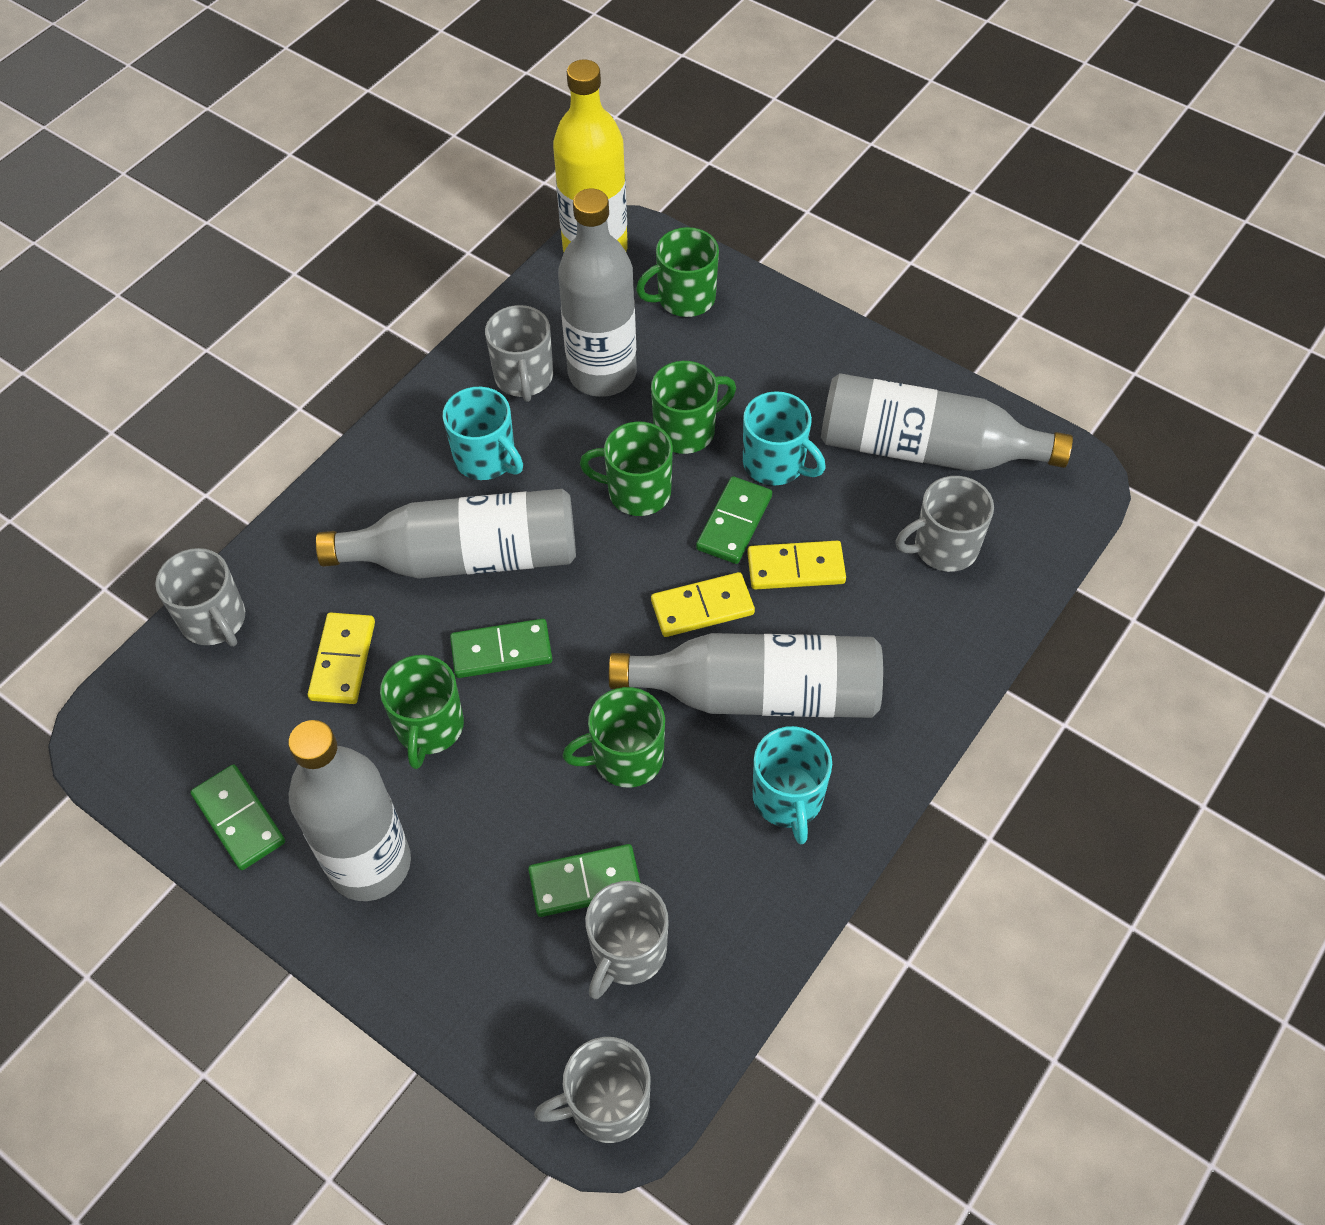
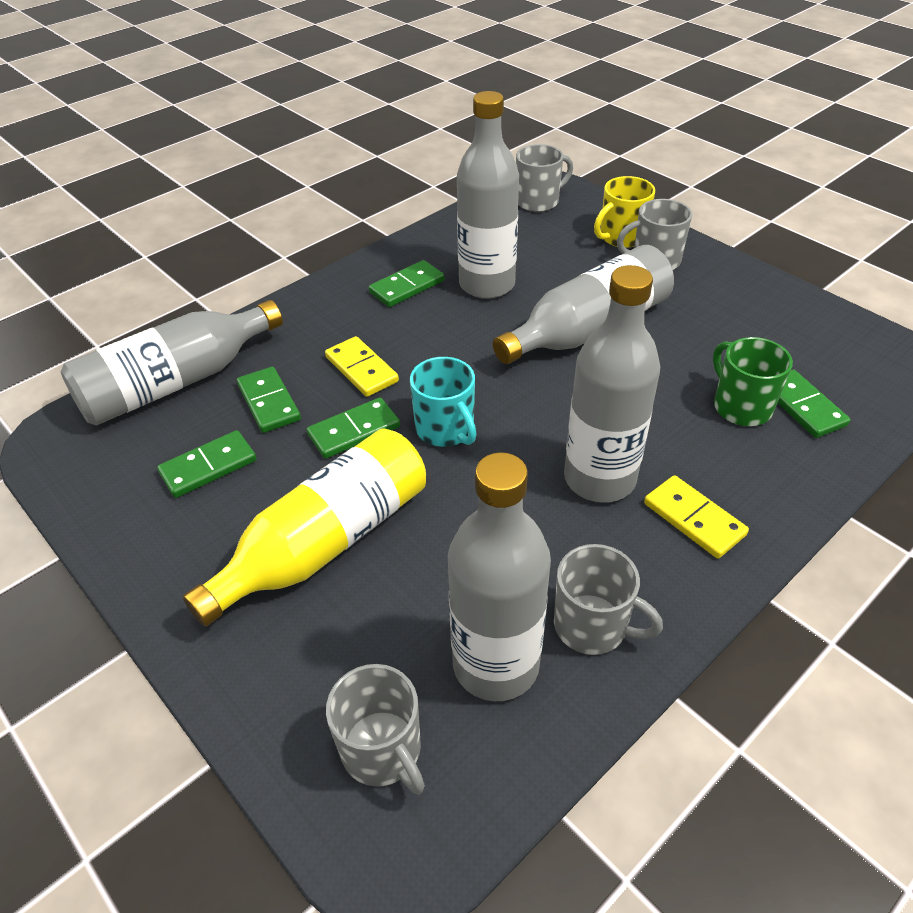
green domino: [191,765,285,870] [450,619,553,678] [528,844,641,917] [696,476,772,564] = 4 -> [157,430,257,498] [237,367,301,433] [306,397,400,459] [369,260,444,307] [778,370,851,438] = 5
green mug: [380,655,464,769] [562,687,665,788] [580,421,673,516] [636,227,719,317] [651,361,736,454] = 5 -> [713,337,793,426] = 1
grey mug: [155,548,245,646] [485,305,553,402] [534,1037,651,1143] [585,881,669,999] [895,476,994,572] = 5 -> [326,664,425,794] [516,144,573,212] [554,544,663,655] [617,199,692,270] = 4
turquoise mug: [443,387,523,480] [743,391,826,486] [753,726,832,844] = 3 -> [410,357,476,447] = 1
yellow domino: [308,613,375,704] [651,572,755,637] [747,541,846,590] = 3 -> [325,336,399,397] [644,475,749,558] = 2
yellow mug: none = 0 -> [594,176,655,248] = 1

